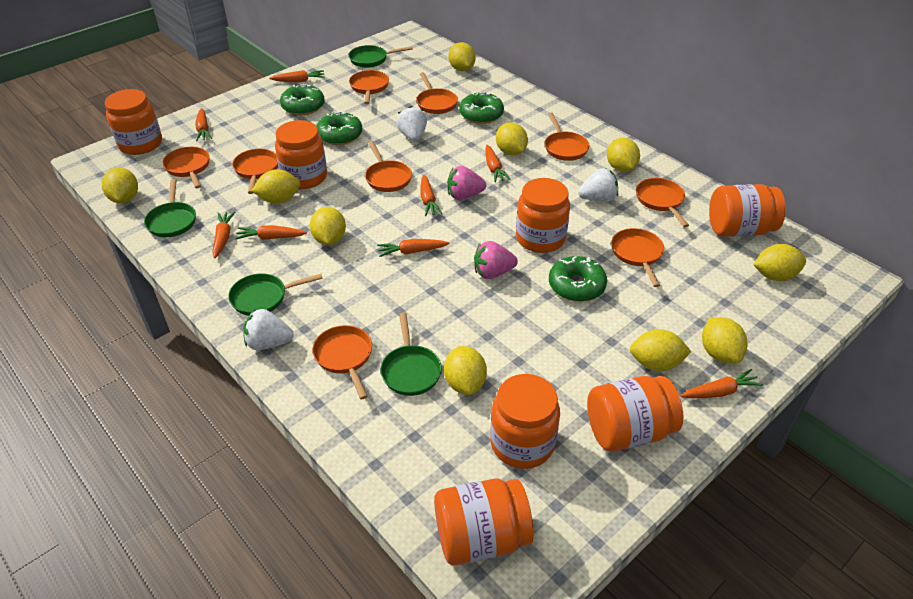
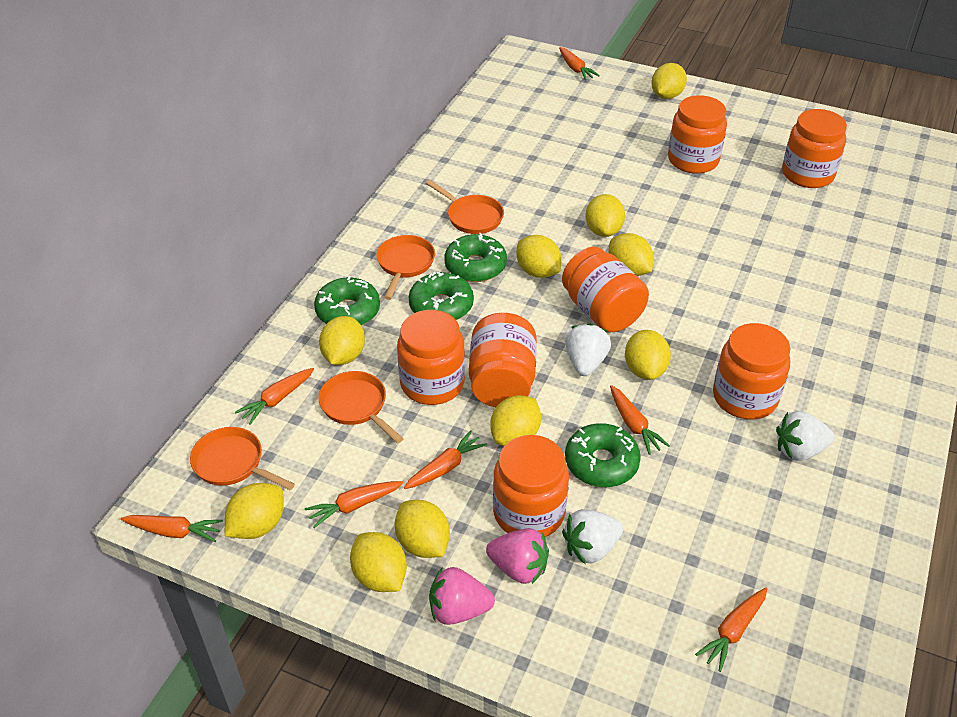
green pan: [144,179,196,237] [228,273,323,316] [349,45,413,68] [381,313,442,396] = 4 -> none = 0
orange carrot: [195,108,212,141] [212,211,235,258] [235,225,307,240] [269,70,325,82] [377,239,449,257] [420,175,443,216] [486,145,511,182] [681,369,763,398] = 8 -> [121,515,223,542] [235,368,314,425] [305,481,403,528] [404,430,487,489] [559,47,600,80] [610,385,670,455] [695,588,767,672] = 7
orange pan: [162,147,210,189] [232,149,278,194] [312,325,372,399] [349,70,389,104] [365,141,412,192] [417,72,458,114] [545,113,590,161] [612,228,664,287] [636,178,689,227] = 9 -> [190,427,295,490] [318,371,404,444] [376,235,435,300] [426,180,504,234] = 4

